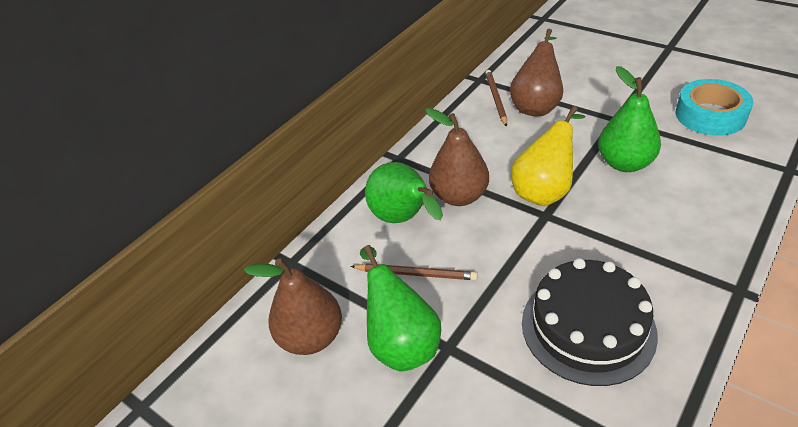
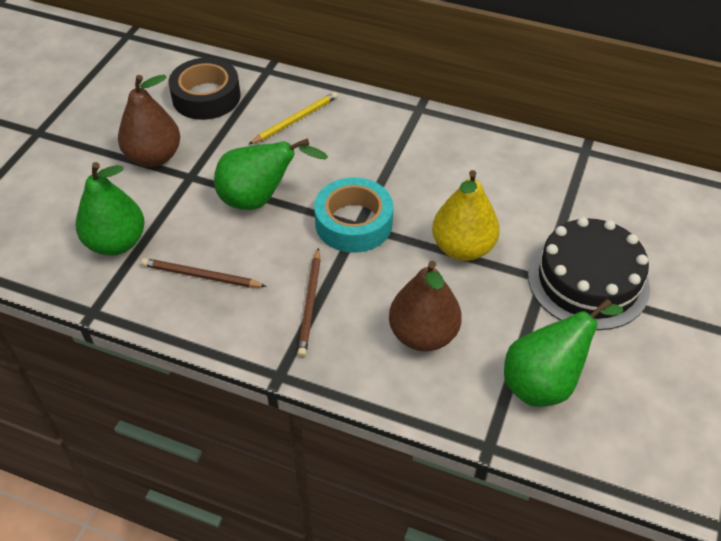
black tape: none = 0 -> [168,58,240,120] = 1
brown pear: [244,258,342,355] [425,108,489,206] [510,29,563,116] = 3 -> [118,75,180,167] [389,261,462,351] = 2
yellow pencil: none = 0 -> [248,92,338,145] = 1

